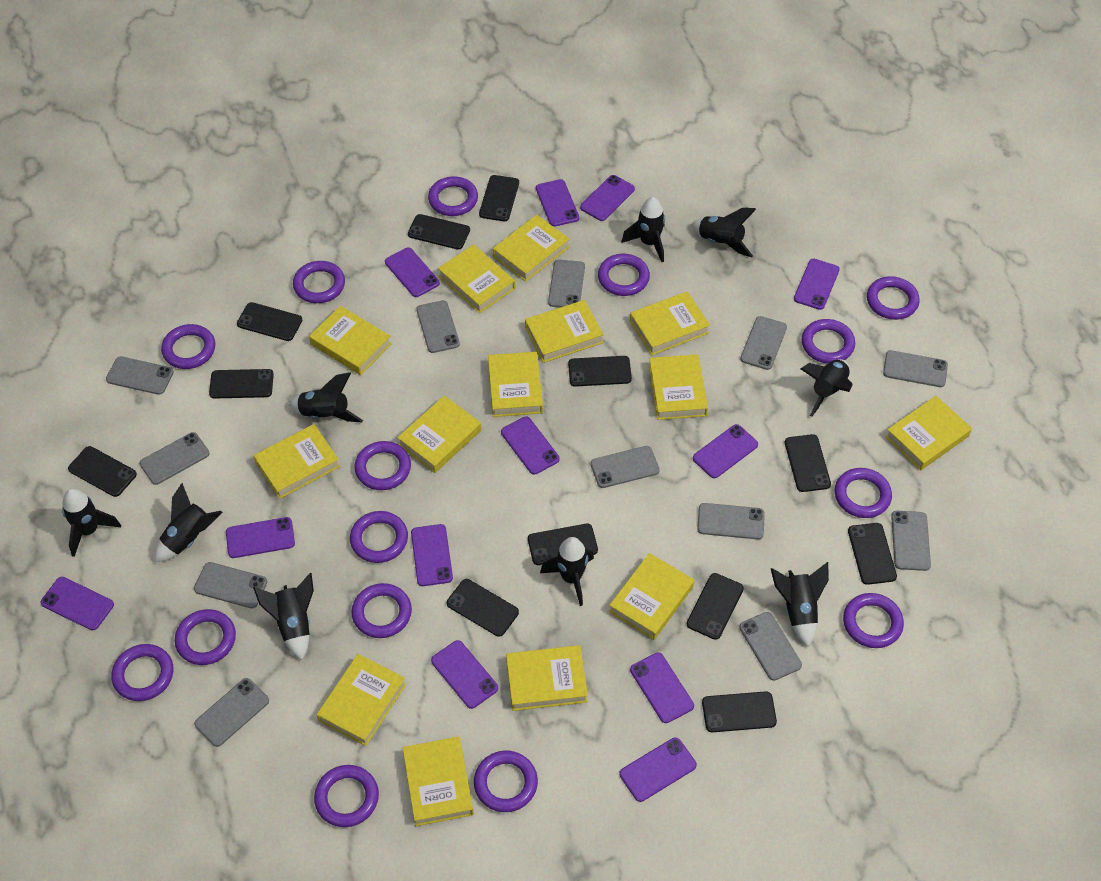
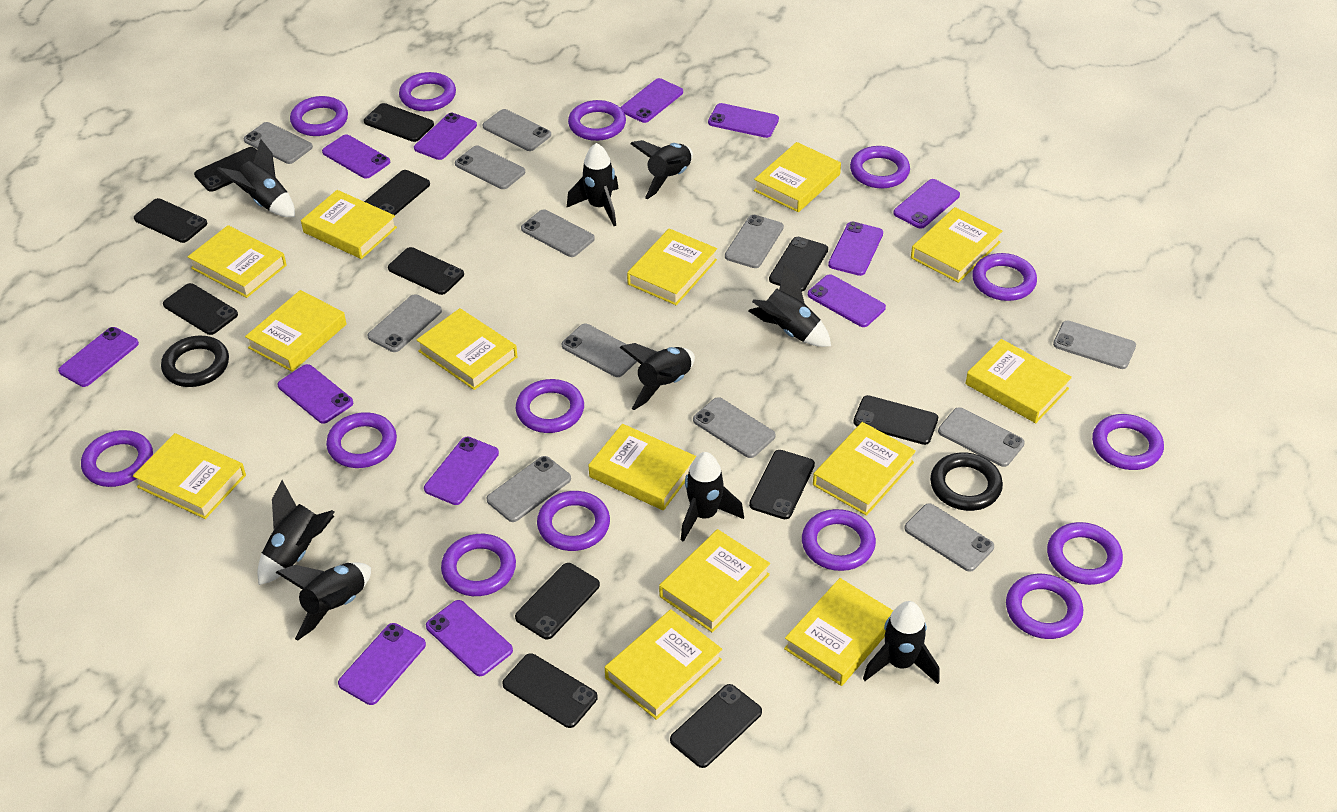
black ring: none = 0 -> [161,336,229,387] [930,452,1003,511] = 2
purple ring: [111,644,173,701] [161,324,215,369] [175,609,236,665] [293,261,345,303] [314,765,379,827] [350,511,408,563] [352,583,412,638] [354,441,411,490] [428,176,478,216] [474,751,538,812] [598,254,650,296] [802,319,855,364] [834,468,892,518] [843,593,904,648] [867,276,920,320] = 15 -> [81,430,153,487] [290,96,348,136] [326,412,397,468] [399,72,456,111] [441,534,516,596] [516,379,584,433] [537,491,610,551] [568,100,626,141] [802,509,876,571] [850,146,910,188] [972,253,1037,301] [1006,574,1083,639] [1047,522,1123,585] [1092,414,1164,470] = 14

